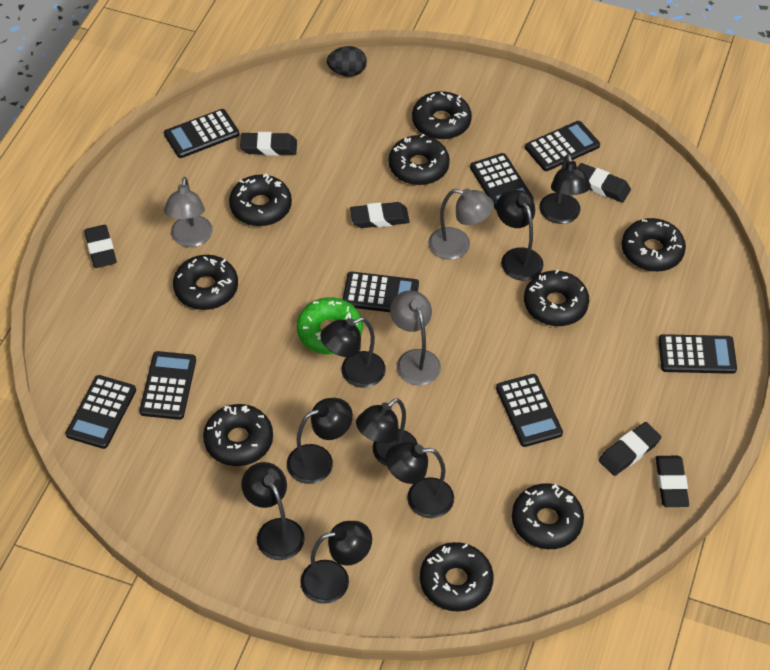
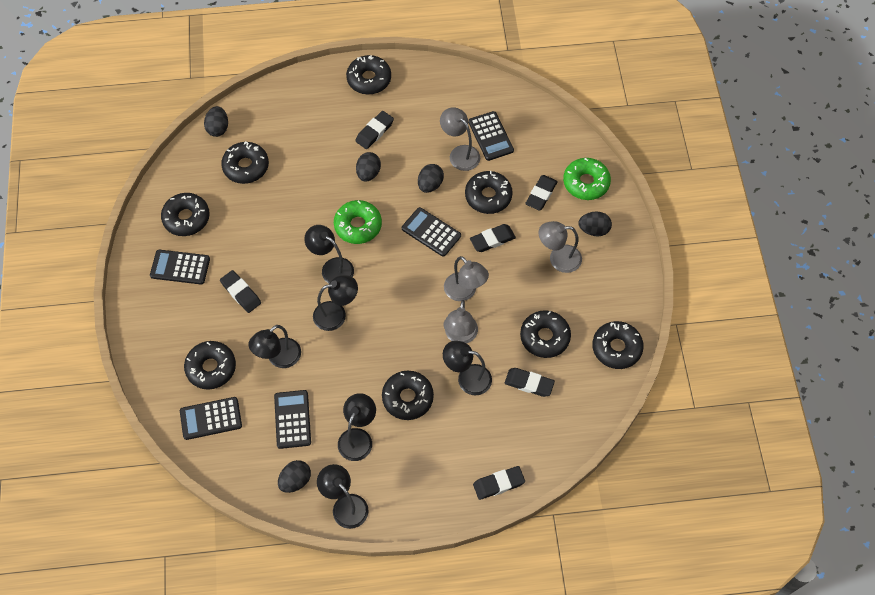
black calculator: [66,375,136,449] [140,351,196,420] [164,109,239,158] [343,272,419,312] [470,153,534,211] [496,374,563,447] [525,121,600,171] [658,334,737,374] = 8 -> [150,250,210,284] [180,397,242,440] [274,390,311,449] [402,207,461,257] [468,111,514,161] = 5
black donut: [173,255,238,310] [203,404,273,466] [229,174,292,226] [389,134,450,185] [412,91,472,140] [420,542,493,612] [512,483,584,549] [524,269,589,326] [622,218,686,272] = 9 -> [161,193,210,236] [184,341,236,390] [221,141,269,184] [346,55,391,95] [382,371,434,420] [465,171,513,214] [520,310,571,358] [592,321,644,369] = 8
black egg: [327,46,367,77] = 1 -> [204,106,228,137] [278,460,311,493] [356,152,381,182] [418,164,444,193] [579,212,612,236] = 5
black lamp: [241,462,305,560] [287,398,353,484] [300,521,372,604] [320,317,386,388] [356,398,418,466] [386,442,454,518] [496,189,543,281] [539,154,591,224] = 8 -> [249,325,301,368] [304,225,354,284] [313,275,358,331] [317,464,368,529] [338,393,376,461] [443,341,492,395] = 6
green donut: [297,297,363,354] = 1 -> [334,200,382,244] [563,158,611,200] = 2
grey lamp: [164,177,213,247] [390,290,441,385] [428,188,494,260] = 3 -> [440,107,480,171] [443,300,478,343] [444,256,489,301] [539,221,582,273] = 4

